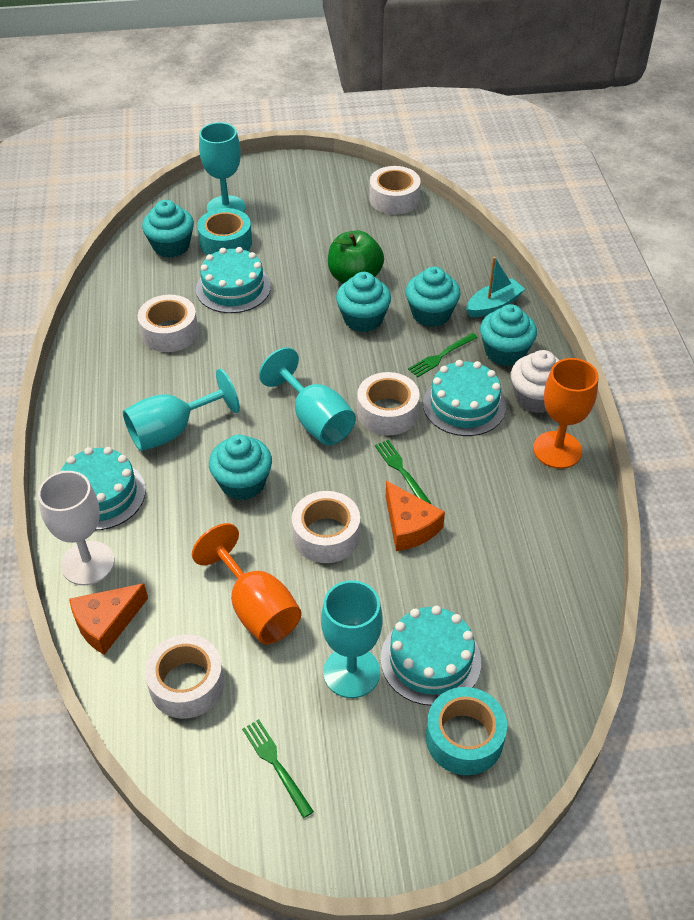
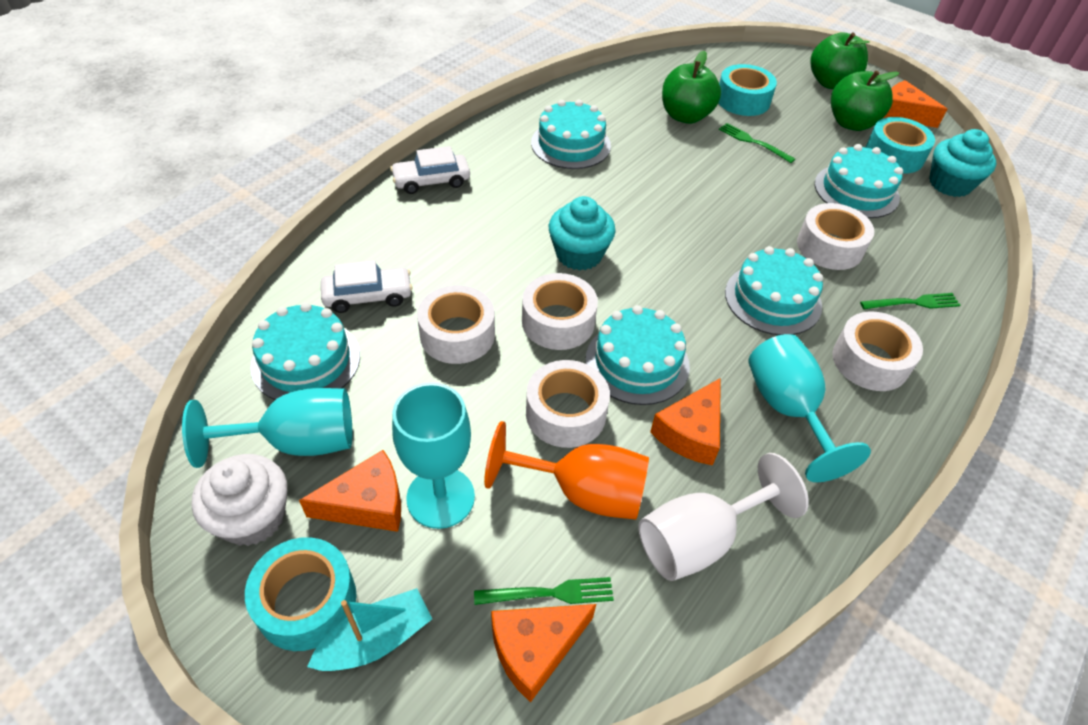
green apple: [328,230,384,283] = 1 -> [662,51,721,124] [810,32,870,89] [831,70,900,131] = 3
orange cheese: [69,583,148,655] [386,481,445,551] = 2 -> [299,450,401,532] [491,604,596,703] [650,378,721,466] [884,80,947,128] = 4
orange goblet: [192,523,302,644] [533,358,599,469] = 2 -> [484,421,649,520] = 1
turquoise cake: [60,447,146,530] [196,247,271,313] [380,606,481,706] [423,360,506,436] = 4 -> [250,302,360,400] [531,100,611,169] [586,305,690,405] [725,246,823,335] [815,144,903,218] = 5
turquoise cupcake: [142,200,194,258] [209,435,272,500] [336,272,391,332] [406,266,461,327] [480,304,537,366] = 5 -> [549,196,616,271] [929,129,996,197] = 2
turquoise goblet: [123,369,240,451] [199,122,246,212] [259,347,356,445] [321,580,383,698] = 4 -> [182,388,352,468] [392,383,475,529] [748,334,871,482] = 3
turquoise tape: [197,208,252,255] [426,687,507,775] = 2 -> [245,537,357,651] [718,64,777,116] [865,117,935,174] = 3
white car: none = 0 -> [321,260,412,313] [390,146,470,194] = 2

